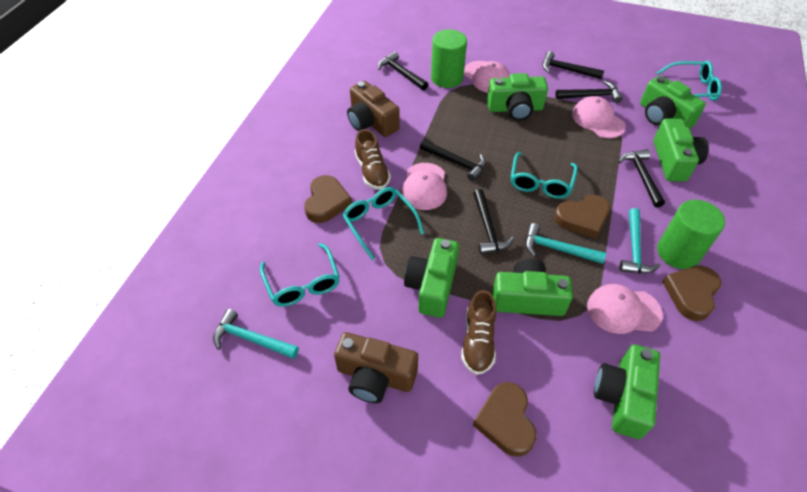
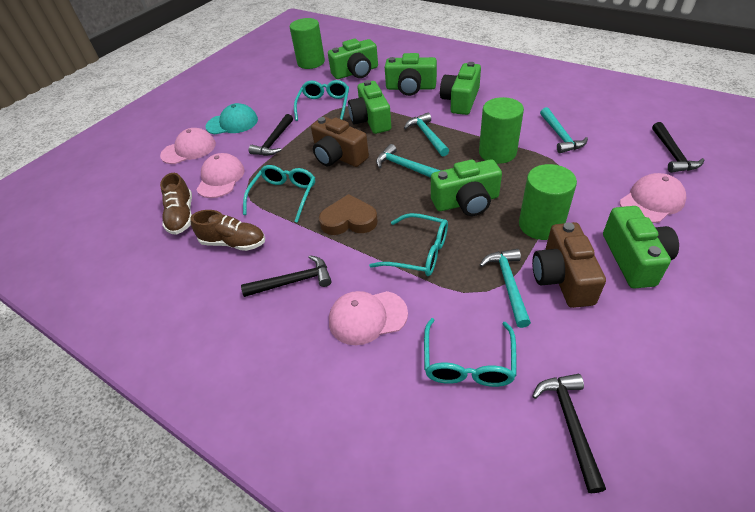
black hammer: [378,51,428,90] [420,140,486,182] [473,189,514,254] [542,51,604,79] [555,80,623,103] [618,149,665,208] = 6 -> [241,255,332,297] [249,114,293,156] [532,374,606,493] [652,122,704,173] = 4
brown heart: [304,175,352,223] [473,382,536,457] [554,195,610,239] [662,266,721,321] = 4 -> [319,194,378,235] = 1
green cylinder: [431,29,467,88] [657,200,725,269] = 2 -> [290,18,325,69] [479,97,524,164] [519,164,577,240] = 3
turquoise cap: none = 0 -> [205,103,258,135] = 1
turquoise hammer: [213,309,299,359] [525,223,606,264] [619,208,660,273] = 3 -> [376,144,441,178] [404,113,449,156] [480,249,531,328] [540,107,588,153] = 4

